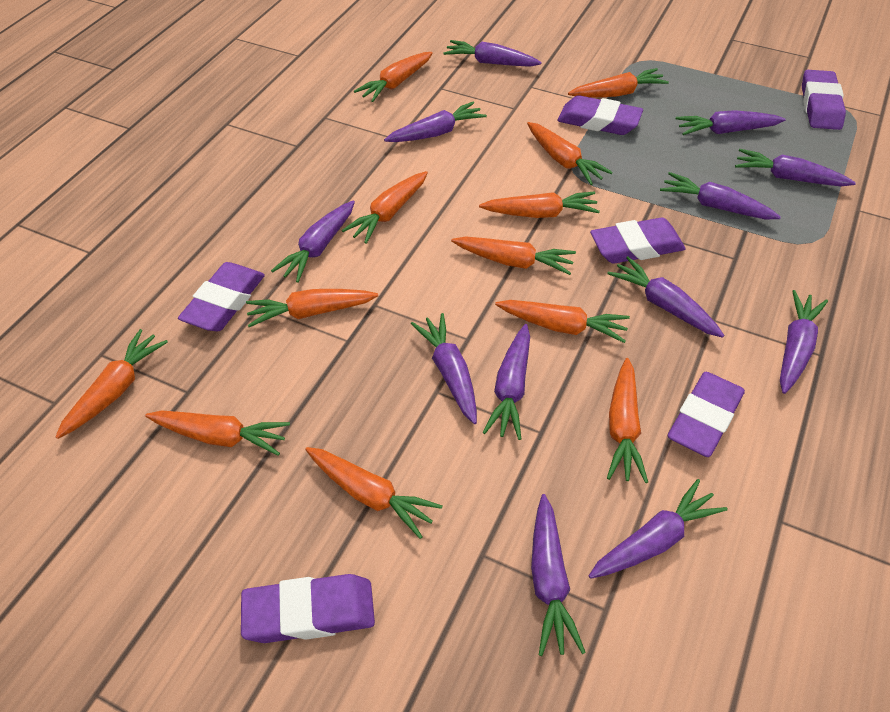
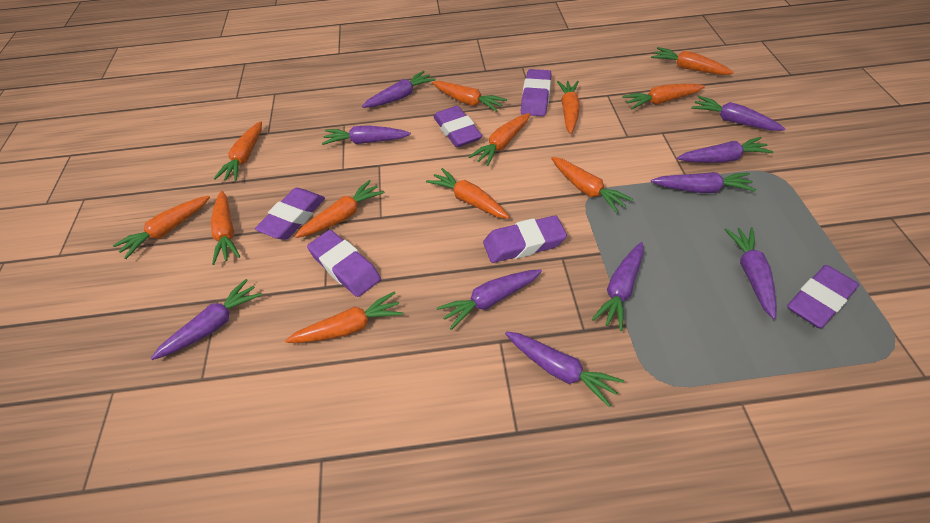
purple carrot: [271,201,355,283] [384,101,487,142] [411,313,477,424] [443,40,542,67] [482,324,530,440] [531,494,586,656] [588,479,728,579] [607,256,724,338] [660,172,781,219] [676,110,786,135] [735,149,856,186] [780,290,828,394] = 12 -> [151,279,262,360] [322,125,411,145] [362,71,436,108] [437,269,542,330] [505,331,624,407] [592,242,644,331] [651,172,756,193] [677,137,773,163] [691,96,785,131] [724,227,776,319] = 10

